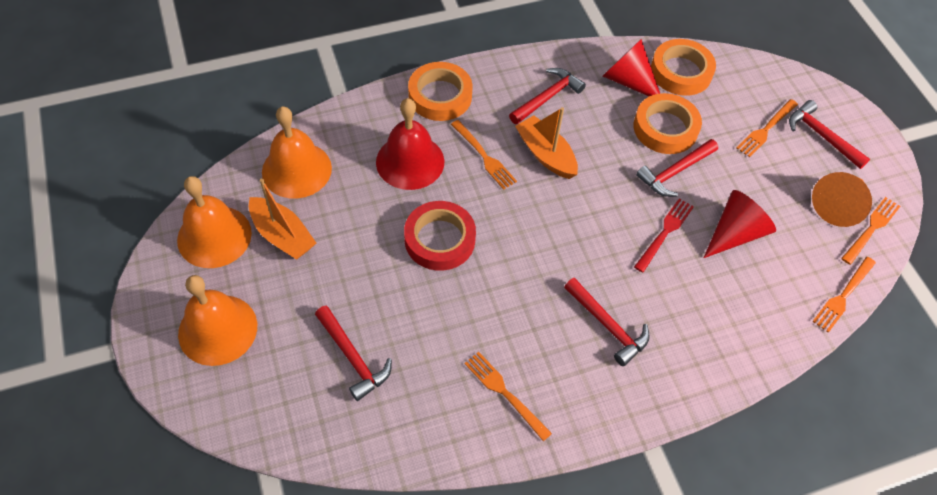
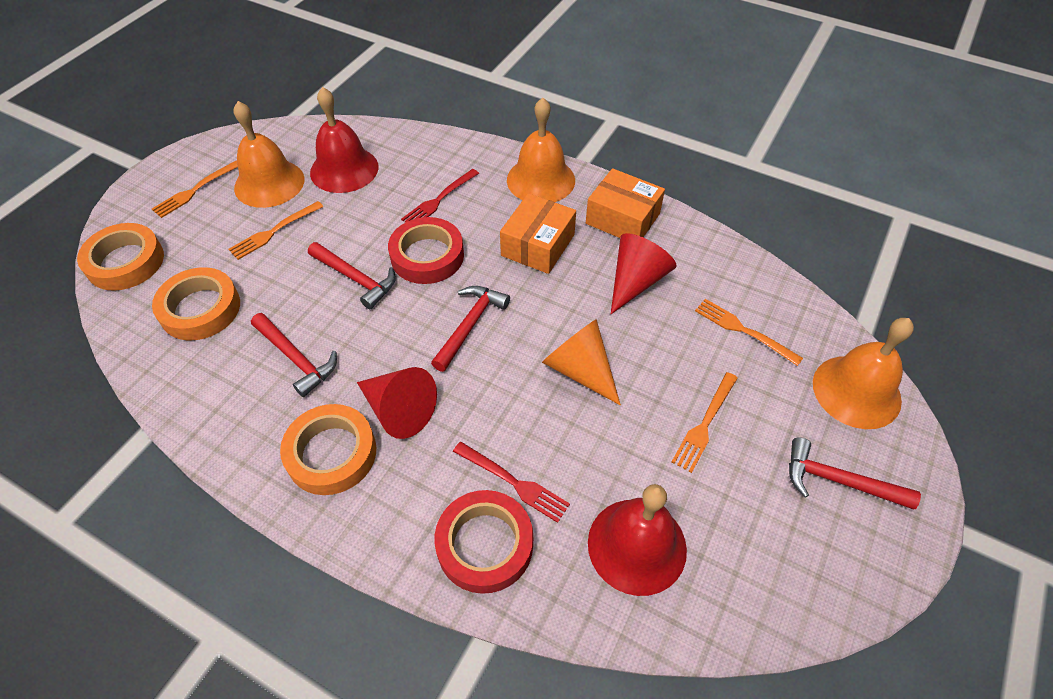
orange boat: [249,178,316,260] [515,107,578,179] = 2 -> none = 0
orange box: none = 0 -> [500,193,576,274] [586,168,665,238] = 2
orange fork: [451,120,517,190] [464,352,552,441] [737,99,798,157] [812,257,876,333] [841,197,900,265] = 5 -> [152,160,238,218] [228,201,323,260] [672,372,738,473] [695,299,803,366] = 4
red bell: [376,98,444,190] = 1 -> [310,87,378,193] [588,484,687,596] = 2
red fork: [634,198,694,273] = 1 -> [401,169,479,223] [453,442,570,523] = 2
red hammer: [315,305,392,401] [509,68,586,124] [564,278,650,366] [636,139,718,197] [789,100,870,169] = 5 -> [251,313,337,397] [308,242,396,309] [431,286,510,372] [789,437,921,510] = 4
red tape: [404,201,476,271] = 1 -> [388,217,464,284] [435,490,533,594] = 2

